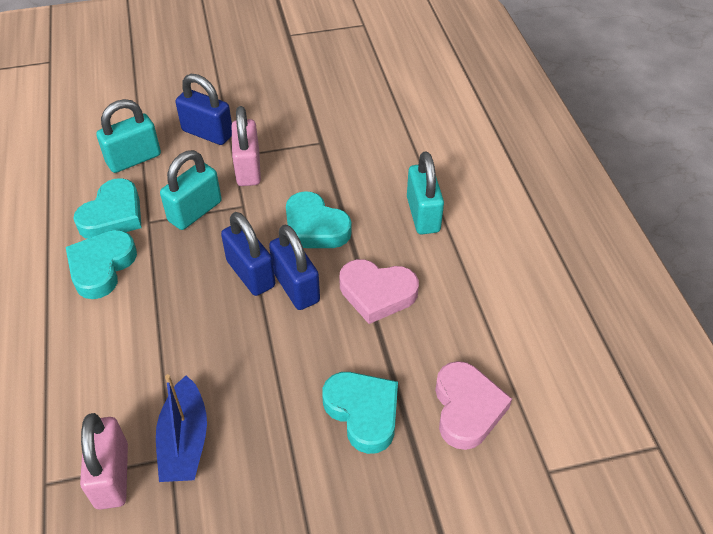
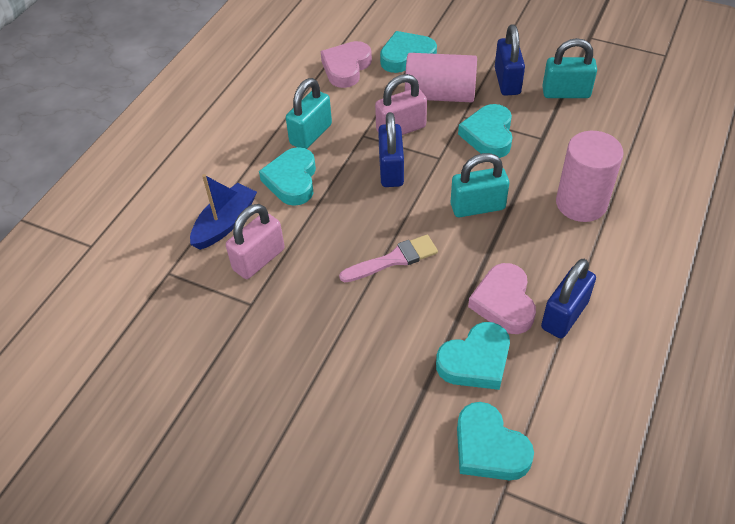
pink brush: none = 0 -> [339,235,438,282] = 1
pink cylinder: none = 0 -> [405,53,477,102] [556,131,624,222] = 2
turquoise heart: [66,230,137,299] [74,178,142,239] [286,191,352,248] [322,372,398,454] = 4 -> [259,147,316,206] [380,31,437,73] [436,322,510,390] [457,402,534,480] [458,104,513,158] = 5

